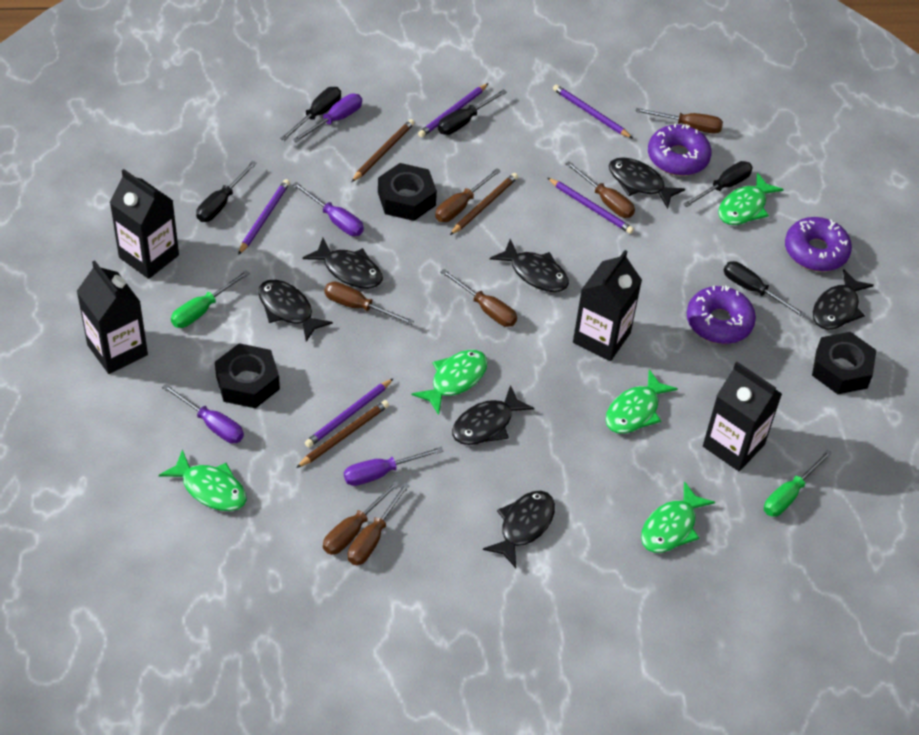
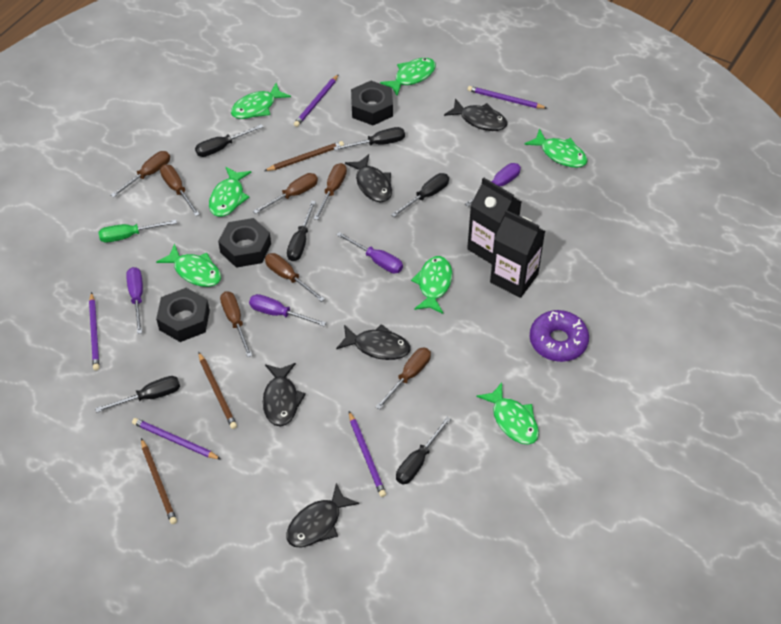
black carton: [77,261,148,374] [110,169,179,279] [573,250,642,361] [703,362,782,471] = 4 -> [467,177,521,264] [490,210,545,298] = 2
black fish: [258,280,333,342] [303,238,383,289] [452,385,534,445] [483,491,555,568] [490,239,569,292] [609,157,685,209] [813,269,874,330] = 7 -> [263,363,306,427] [286,483,359,547] [336,324,411,360] [345,154,392,203] [444,98,508,131] = 5
black screwdriver: [196,161,257,222] [280,87,341,141] [438,89,507,135] [683,161,753,207] [724,261,806,317] = 5 -> [95,376,180,413] [195,124,263,157] [287,201,316,261] [334,127,405,151] [391,173,449,217] [396,417,451,484] = 6
green fish: [159,449,247,511] [412,350,488,415] [605,369,678,434] [641,481,715,553] [718,173,784,225] = 5 -> [156,244,221,287] [209,167,251,217] [231,83,291,119] [380,58,436,96] [411,256,452,314] [477,382,539,445] [524,129,588,168] = 7
green screwdriver: [171,270,250,328] [764,450,832,517] = 2 -> [98,220,177,243] = 1
purple donut: [648,123,712,176] [687,286,756,344] [785,217,852,272] = 3 -> [530,310,589,362] = 1

